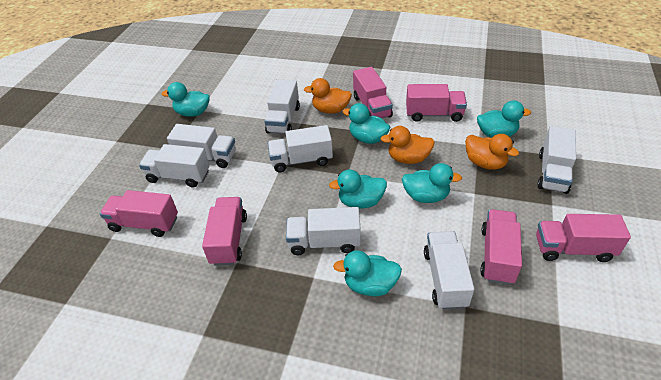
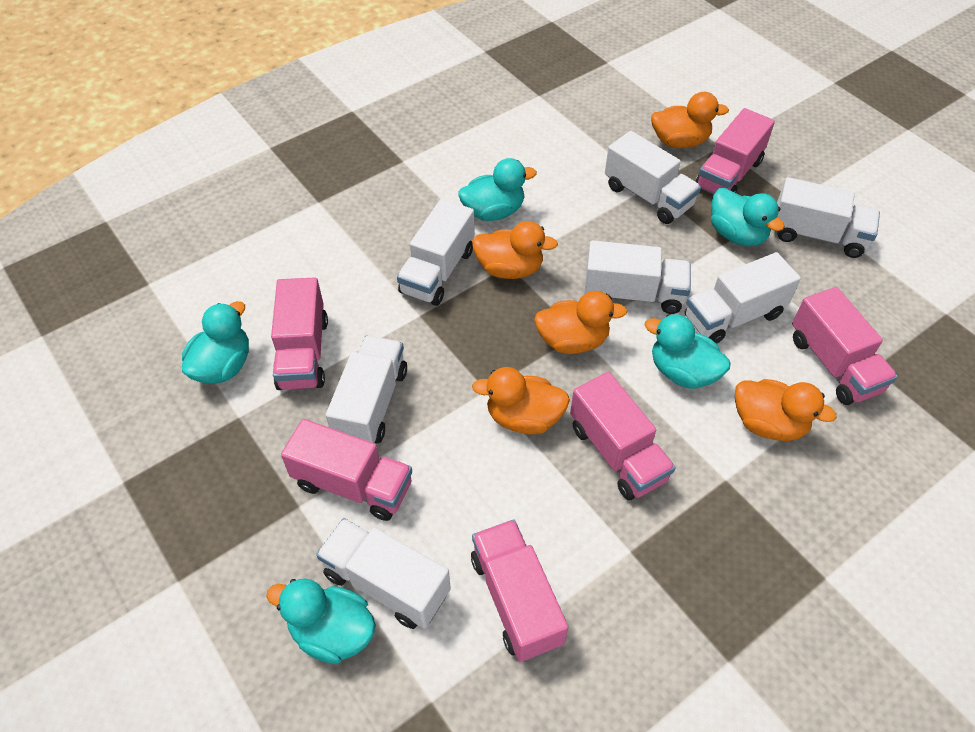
orange duck: [304,78,352,114] [381,126,435,164] [465,134,519,170] = 3 -> [472,221,558,279] [472,367,570,435] [534,291,627,354] [651,92,729,148] [735,379,837,441] = 5
turquoise duck: [162,82,209,117] [329,170,387,209] [333,250,402,296] [343,103,390,144] [402,163,462,203] [477,100,531,138] = 6 -> [182,301,249,384] [266,579,376,664] [458,158,537,221] [645,314,731,389] [711,188,785,246] = 5

